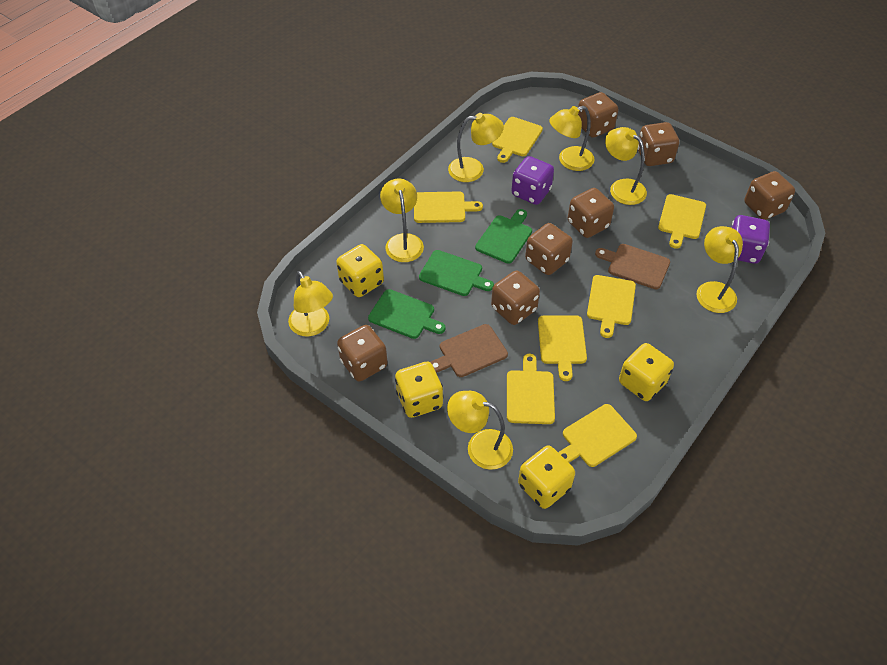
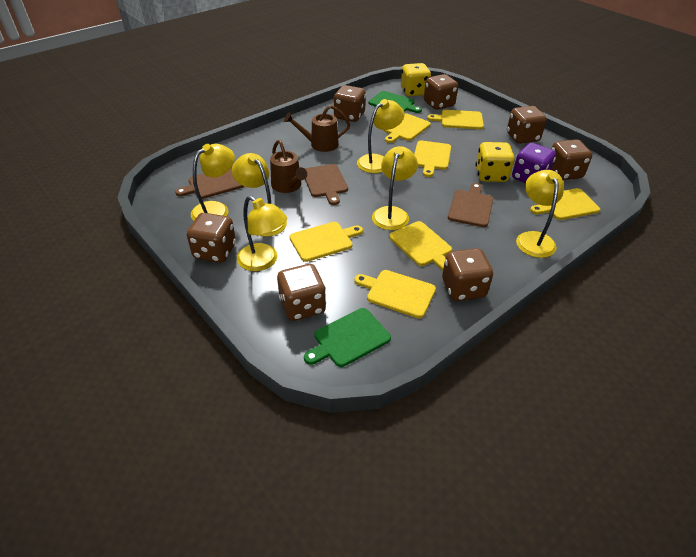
brown cutting board: [430,324,508,377] [595,244,670,289] = 2 -> [175,167,244,199] [304,164,348,205] [448,183,493,227] = 3
brown watering can: none = 0 -> [270,140,307,193] [284,105,350,152] = 2
green cutting board: [368,289,445,339] [419,250,494,296] [475,209,532,264] = 3 -> [304,308,391,367] [369,91,422,113] = 2
purple dice: [511,156,554,205] [731,215,770,264] = 2 -> [512,143,556,183] = 1
yellow dice: [336,244,384,297] [395,362,443,418] [518,446,575,509] [619,343,674,401] = 4 -> [401,63,431,96] [475,142,515,182] = 2
yellow lamp: [288,271,333,336] [380,179,424,262] [447,391,513,470] [448,113,504,182] [549,106,594,171] [605,127,647,205] [697,226,743,313] = 7 -> [191,144,235,221] [232,153,287,237] [237,196,287,271] [357,99,405,173] [372,146,418,230] [516,170,564,258] = 6

